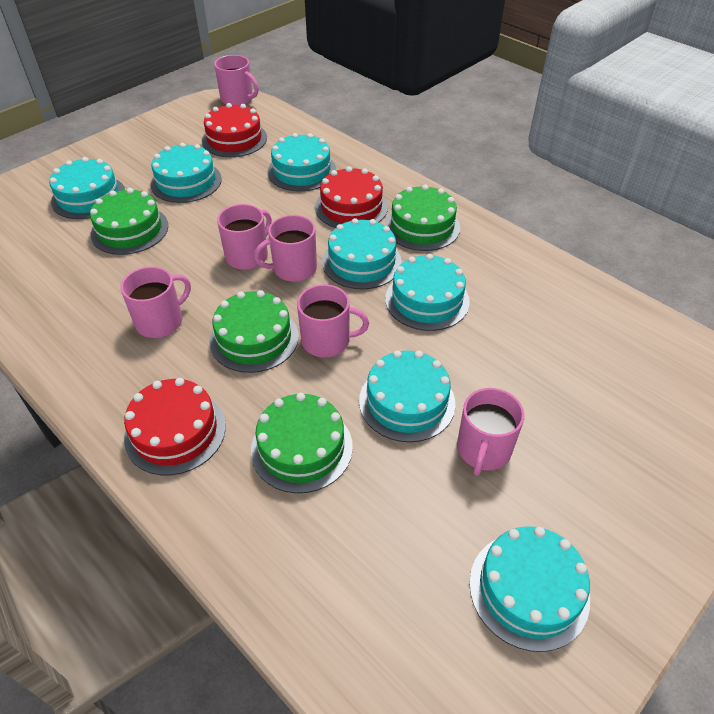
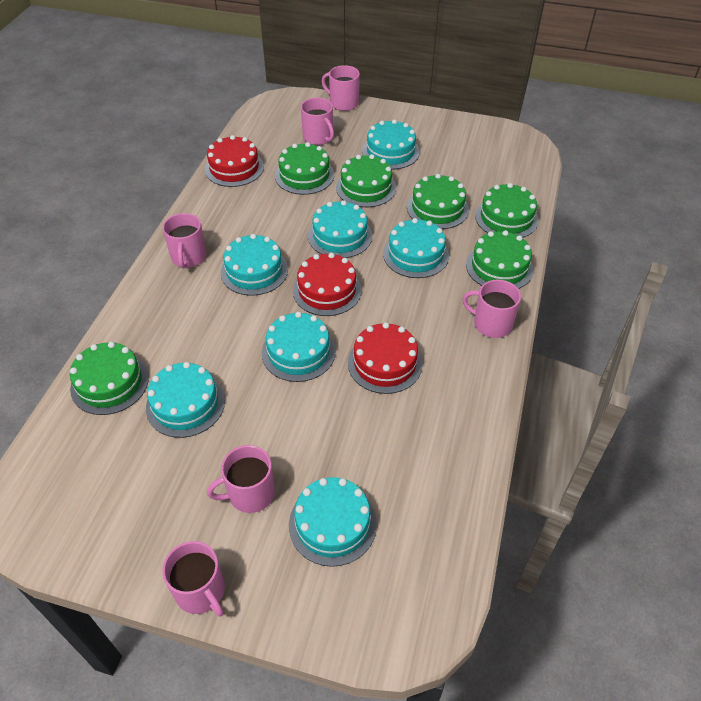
green cake: [90,188,168,255] [209,290,299,373] [251,393,353,493] [385,184,460,251] = 4 -> [70,342,149,415] [275,142,334,195] [336,154,396,207] [407,174,469,229] [466,230,534,289] [475,183,539,238] = 6

